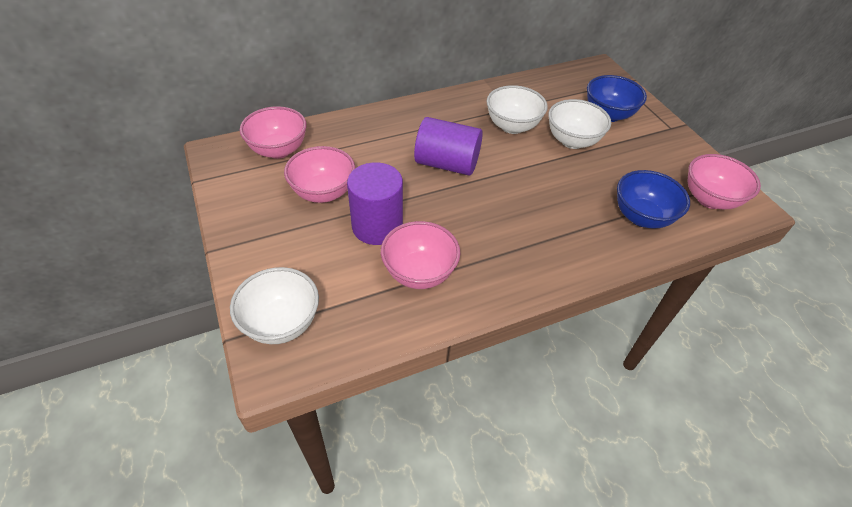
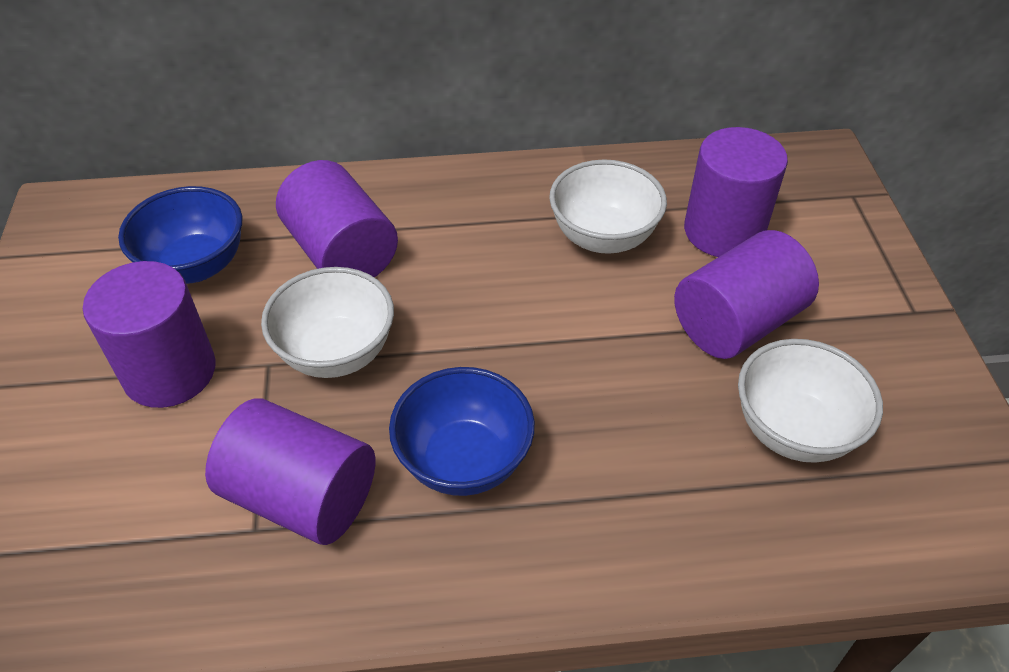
pink bowl: [240,106,307,159] [284,146,355,203] [381,221,460,289] [688,154,761,209] = 4 -> none = 0
purple cylinder: [347,162,403,245] [414,117,483,176] = 2 -> [83,261,216,408] [205,398,375,545] [276,160,398,277] [674,230,819,359] [684,127,788,257] = 5

